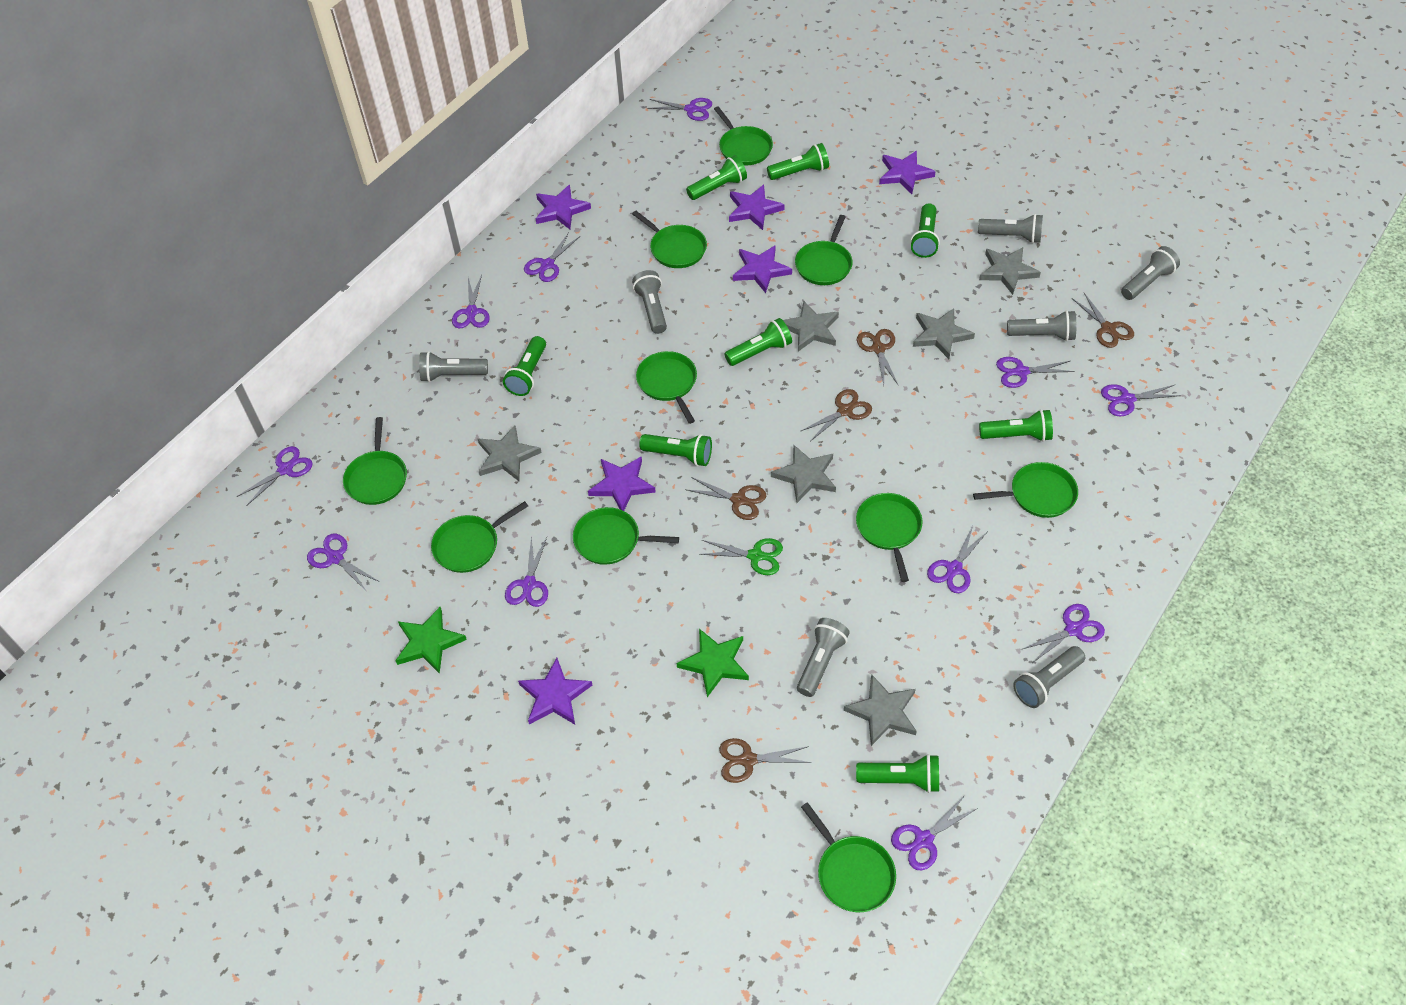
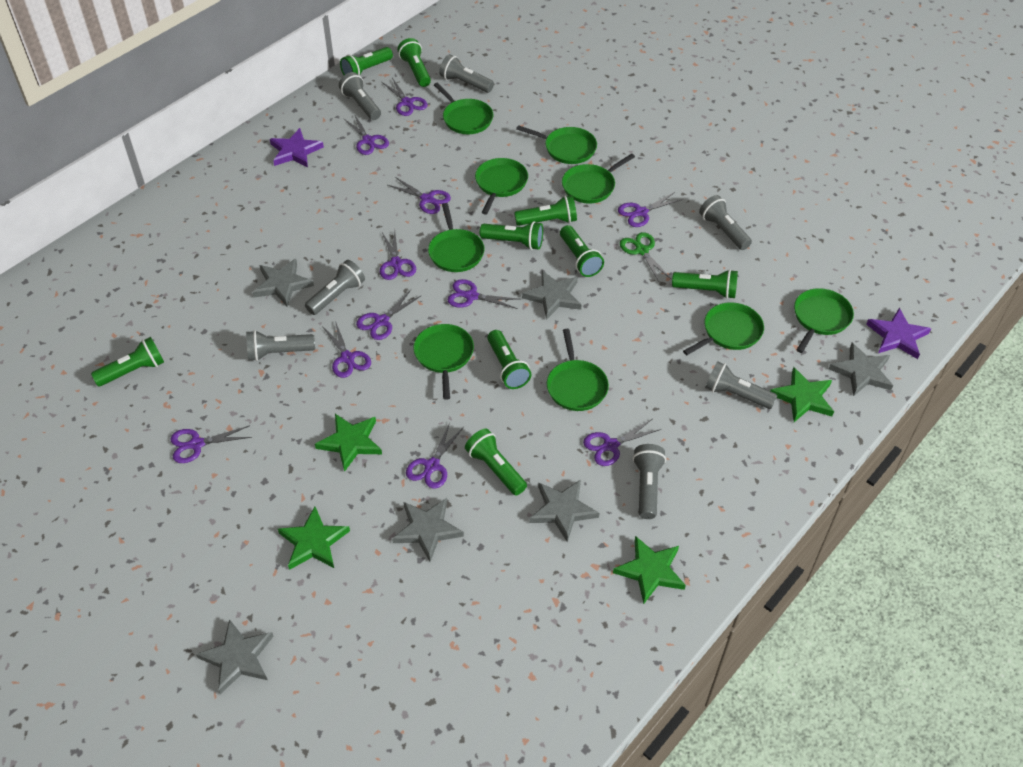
brown scissors: [685,477,766,520] [719,738,811,783] [801,389,872,441] [857,329,899,386] [1072,293,1134,348] = 5 -> none = 0
green flashlight: [503,336,546,396] [639,434,712,466] [686,155,747,200] [725,318,792,366] [767,143,829,180] [856,754,939,793] [910,203,940,258] [979,409,1053,442] = 8 -> [91,337,164,386] [340,47,393,76] [398,38,431,87] [465,428,527,495] [480,221,543,250] [487,330,531,389] [514,195,577,226] [560,225,604,277] [672,269,738,299] = 9
green pan: [343,417,407,505] [431,501,528,573] [573,507,679,565] [632,211,707,268] [636,351,697,424] [714,106,773,166] [795,215,853,285] [801,802,896,912] [856,493,922,582] [973,462,1078,518] = 10 -> [413,324,474,400] [428,203,485,272] [434,83,493,134] [475,158,528,215] [516,125,597,164] [547,329,609,411] [562,154,635,204] [683,302,764,355] [794,288,854,353] = 9
green star: [395,607,467,674] [677,629,749,697] = 2 -> [278,507,350,570] [315,414,382,472] [613,536,686,604] [770,367,834,422] = 4
purple star: [518,658,592,725] [536,185,591,229] [588,456,656,511] [729,185,785,230] [733,245,792,293] [879,151,936,194] = 6 -> [270,128,324,168] [866,308,931,359] = 2

